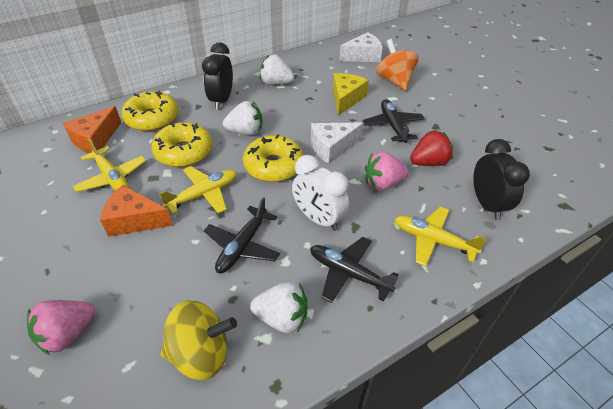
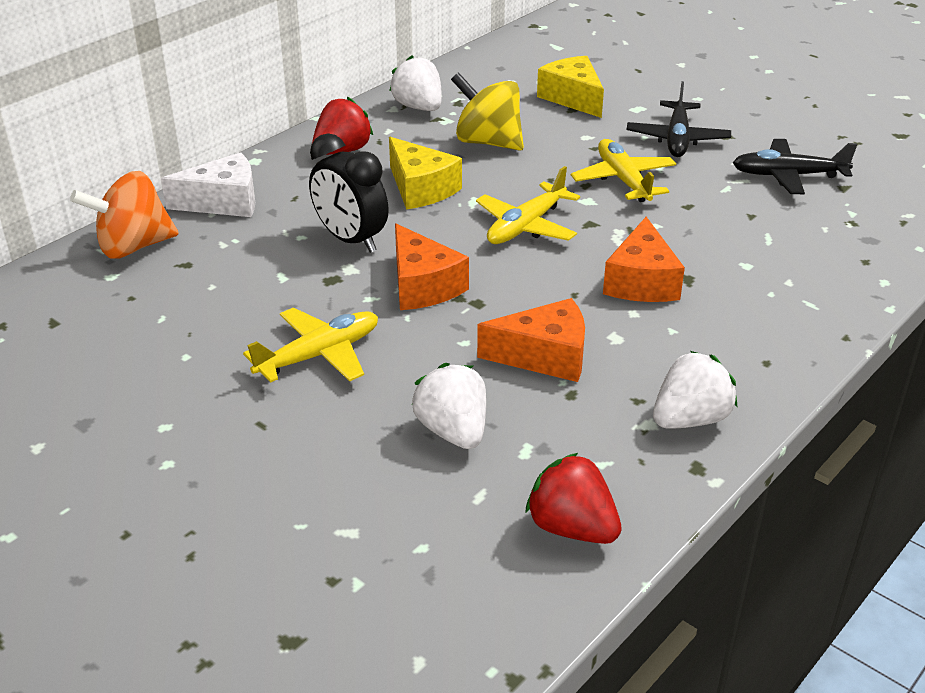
black clock: [202,43,233,110] [473,139,530,220] = 2 -> [309,133,389,253] = 1
black plane: [204,197,280,273] [310,237,399,303] [362,99,425,143] = 3 -> [627,81,731,157] [733,139,857,194] = 2
orange cheese: [63,106,121,153] [100,185,173,237] = 2 -> [395,223,469,310] [477,298,585,382] [603,217,685,302] = 3
pink strawberry: [27,300,95,355] [365,152,409,190] = 2 -> none = 0
red strawberry: [410,130,453,166] = 1 -> [312,97,373,155] [525,453,622,544] = 2
white cheese: [311,123,363,164] [339,32,383,62] = 2 -> [161,152,255,217] = 1
white clock: [292,155,349,231] = 1 -> none = 0
yellow cheese: [333,73,369,116] = 1 -> [389,137,462,209] [537,56,604,118] = 2
yellow donut: [121,90,179,131] [151,122,212,167] [243,135,303,182] = 3 -> none = 0

